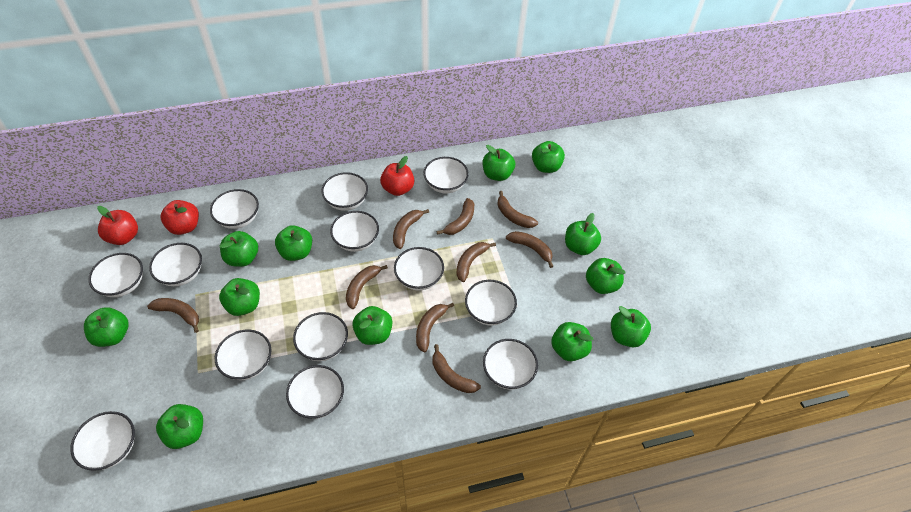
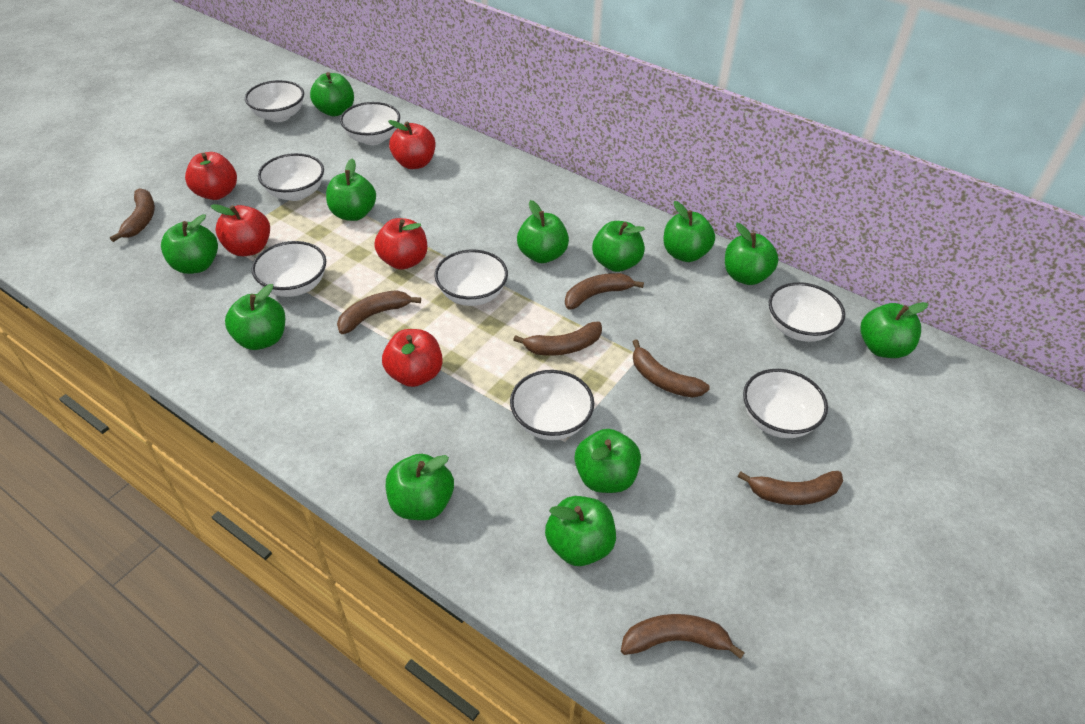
brown banana: [147,298,199,333] [346,265,388,309] [393,209,429,249] [416,303,454,352] [433,344,481,393] [437,198,474,235] [456,242,496,282] [498,191,538,228] [506,231,553,268] = 9 -> [110,188,155,242] [337,290,421,334] [513,322,602,356] [565,273,644,310] [621,614,745,659] [633,339,710,398] [738,471,843,505] = 7
red apple: [97,206,138,245] [161,200,199,235] [380,156,414,196] = 3 -> [185,152,237,200] [211,204,270,256] [374,218,427,270] [382,329,443,387] [388,120,435,169] = 5
white bowl: [70,411,135,471] [88,253,143,297] [149,243,202,286] [210,189,259,229] [215,329,272,380] [286,365,344,419] [293,312,348,361] [321,172,368,211] [330,211,379,252] [394,247,444,291] [424,157,469,193] [465,280,517,326] [483,339,538,390] = 13 -> [245,80,304,122] [251,241,326,297] [258,153,324,201] [340,102,400,145] [434,250,508,306] [510,370,594,440] [743,369,828,438] [769,282,845,342] = 8

